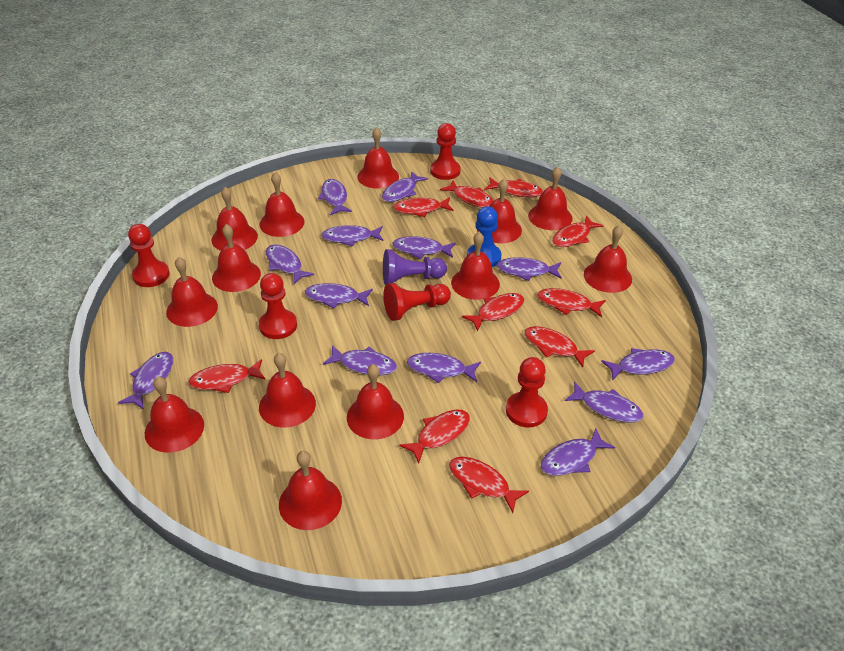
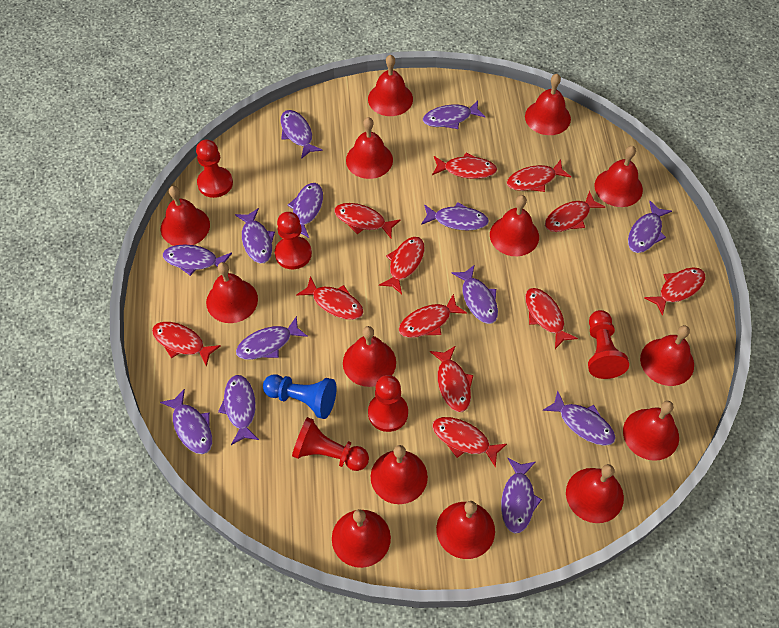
purple pawn: [383,249,447,285] = 1 -> none = 0
red bell: [145,376,204,453] [166,257,218,327] [211,187,258,251] [212,224,261,292] [259,172,305,237] [259,353,316,428] [279,451,342,530] [347,364,404,439] [357,127,399,189] [451,232,500,300] [477,179,522,243] [528,166,572,230] [584,225,632,293] = 13 -> [161,186,210,246] [206,262,258,323] [332,509,391,568] [343,326,396,387] [346,117,393,179] [368,55,413,116] [371,445,428,504] [436,501,495,559] [490,195,539,256] [525,74,571,135] [566,464,624,523] [594,146,643,207] [623,401,679,461] [640,325,694,386] = 14
red fish: [188,359,266,393] [393,197,454,217] [399,410,470,464] [440,180,493,208] [449,457,529,513] [462,293,524,332] [484,177,543,197] [524,326,595,367] [537,288,606,317] [552,216,603,247] = 10 -> [152,322,221,367] [296,276,364,320] [334,203,401,238] [379,237,425,294] [399,294,467,338] [430,346,474,412] [432,153,497,179] [432,417,507,468] [507,159,571,192] [525,288,578,349] [545,191,605,232] [644,267,705,316] = 12

